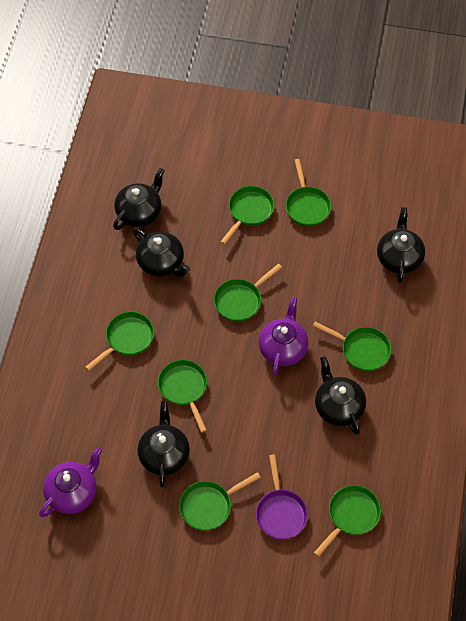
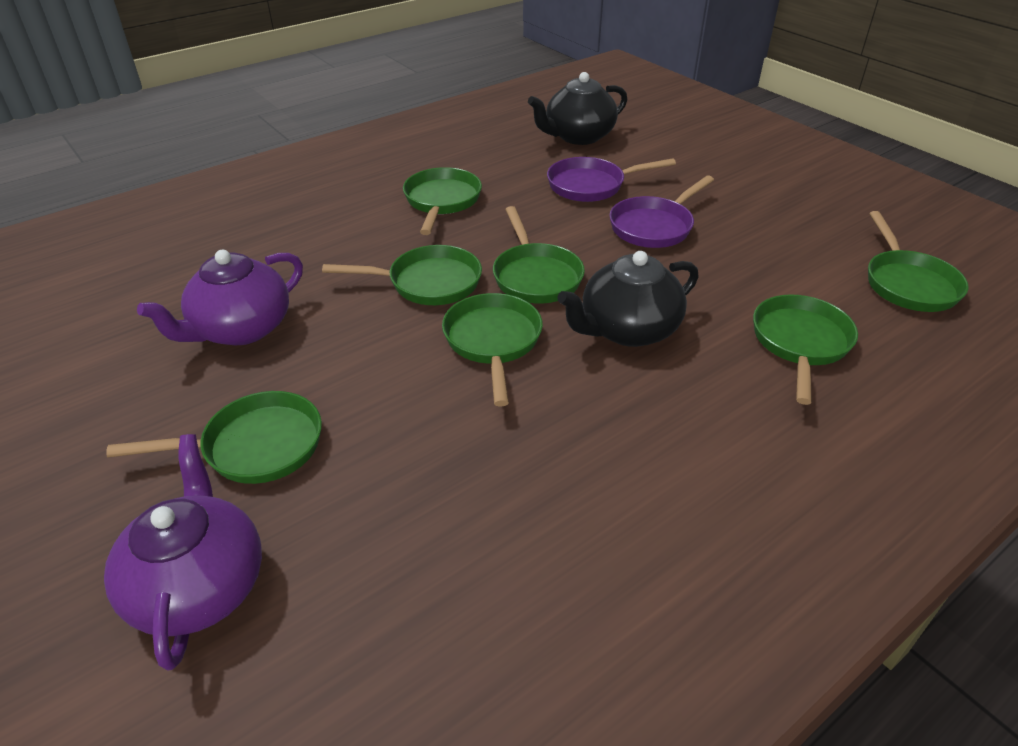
black teapot: [113,168,165,230] [133,228,190,277] [137,401,190,488] [315,356,366,435] [377,207,425,283] = 5 -> [528,72,627,145] [557,251,698,347] = 2
green pan: [85,312,154,371] [158,360,207,433] [179,472,261,531] [214,264,282,322] [221,186,275,245] [286,159,331,226] [313,321,391,371] [314,485,381,557] = 8 -> [106,391,322,484] [322,245,482,305] [403,167,482,235] [442,293,543,407] [493,206,585,303] [753,295,858,405] [868,211,969,312] = 7
purple pan: [256,454,308,540] = 1 -> [547,157,676,202] [609,175,714,248] = 2

